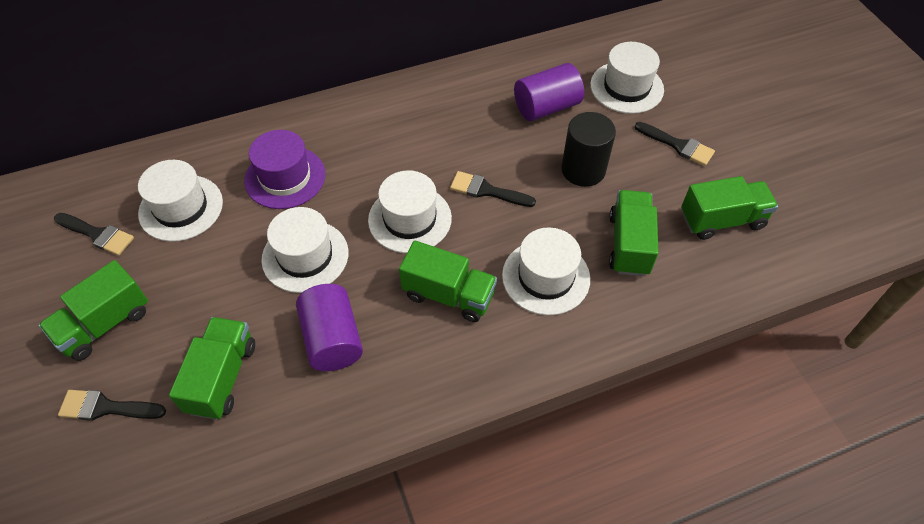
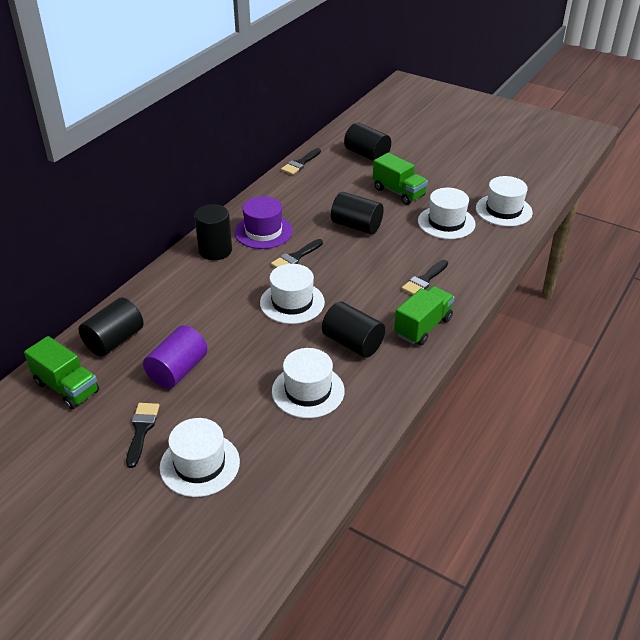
black cylinder: [561,112,616,187] = 1 -> [79,298,144,357] [194,204,232,260] [322,302,385,358] [331,192,384,234] [344,123,391,161] = 5
green truck: [39,260,148,361] [169,317,255,420] [399,241,497,322] [609,190,659,276] [681,176,778,240] = 5 -> [24,336,99,409] [373,153,428,205] [394,286,455,346] = 3
purple cylinder: [296,284,363,371] [514,63,584,121] = 2 -> [143,325,207,389] = 1

